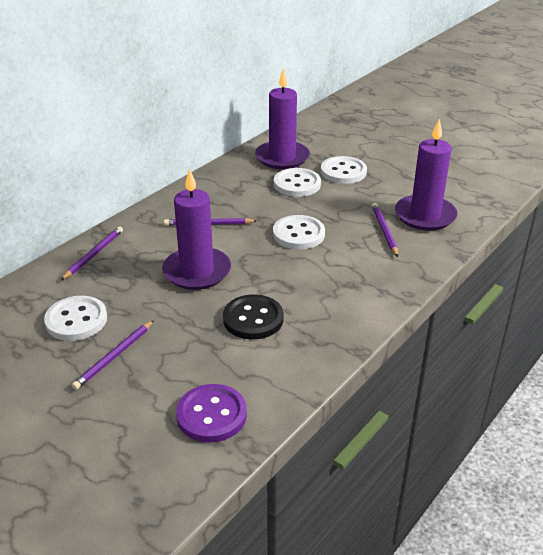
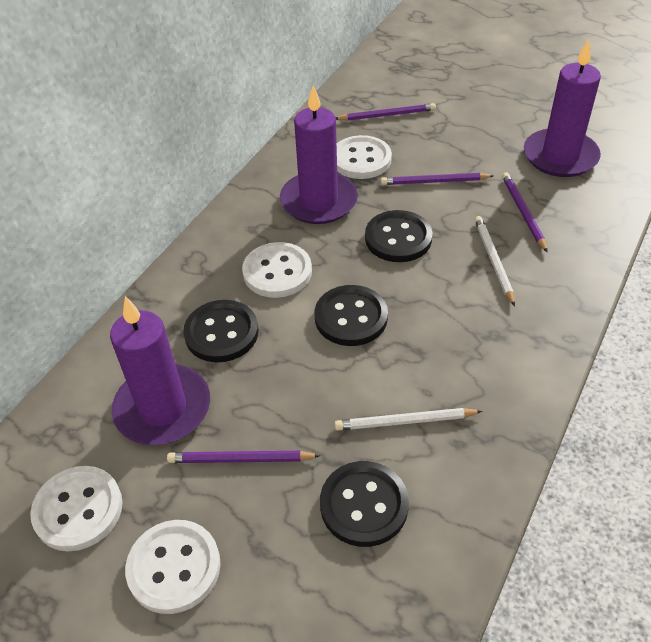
black button: [223,294,284,339] = 1 -> [183,300,258,362] [315,285,388,346] [320,461,409,547] [365,210,432,262] = 4
purple button: [176,384,247,442] = 1 -> none = 0
white pencil: none = 0 -> [334,408,482,431] [475,216,515,306] = 2

